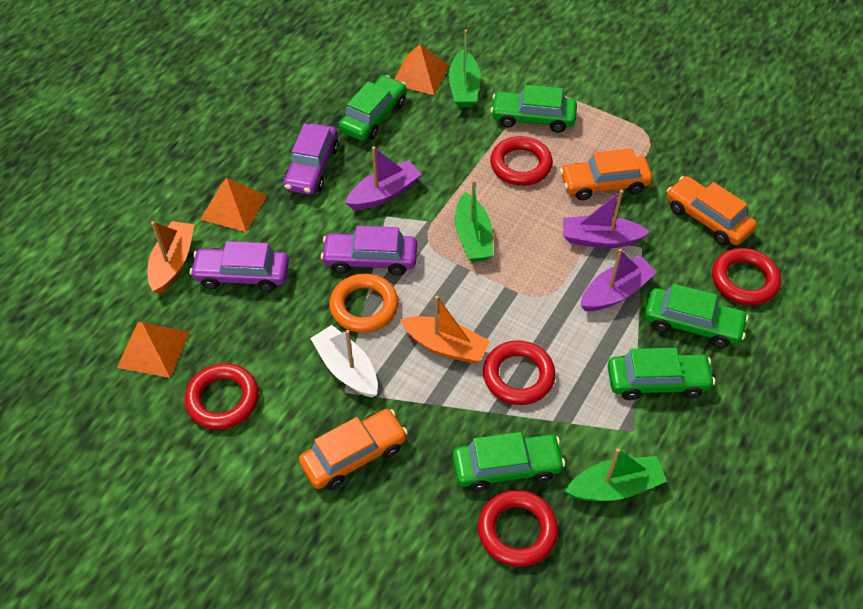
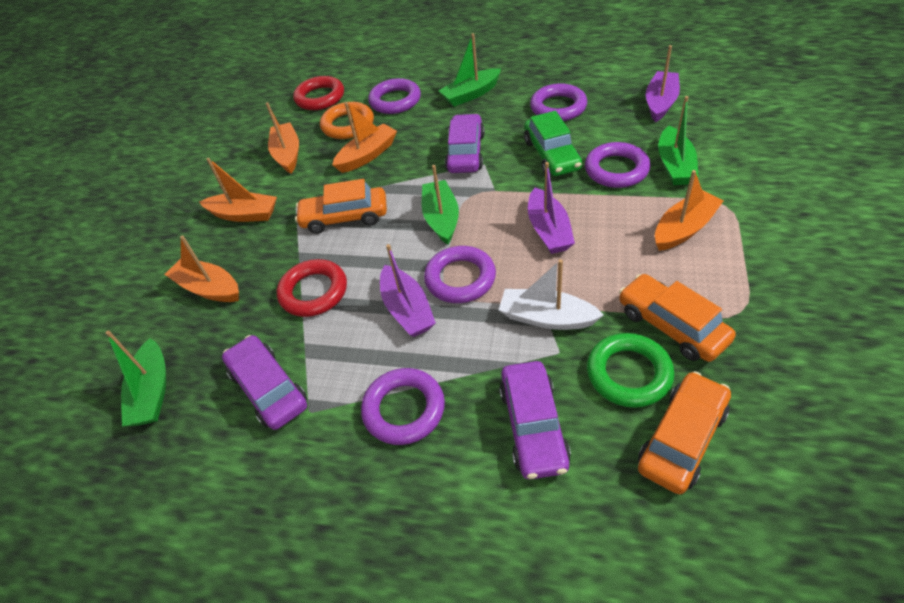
green boat: [448,29,481,107] [455,180,493,262] [565,448,667,501] = 3 -> [105,330,166,426] [422,165,459,245] [439,33,501,107] [658,96,699,185] = 4
green car: [339,75,406,141] [453,432,565,492] [491,85,577,133] [608,348,715,400] [644,283,749,348] = 5 -> [524,111,582,176] = 1
green ring: none = 0 -> [587,333,675,408] = 1
orange boat: [147,221,194,294] [400,296,490,364] = 2 -> [164,236,239,302] [199,158,277,222] [266,102,299,174] [332,102,397,173] [655,170,724,251] = 5
orange pyramid: [117,322,190,378] [200,178,267,232] [394,44,449,95] = 3 -> none = 0
purple ring: none = 0 -> [361,368,445,445] [368,78,421,114] [424,246,496,303] [530,83,587,121] [585,142,651,188] = 5
red ring: [185,363,259,430] [478,490,558,567] [483,340,556,405] [490,136,553,186] [712,248,781,305] = 5 -> [277,259,347,317] [293,76,344,110] = 2

